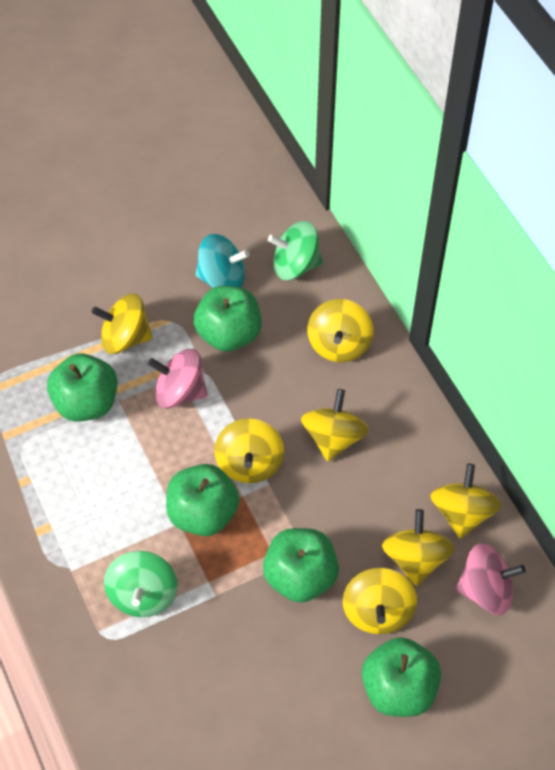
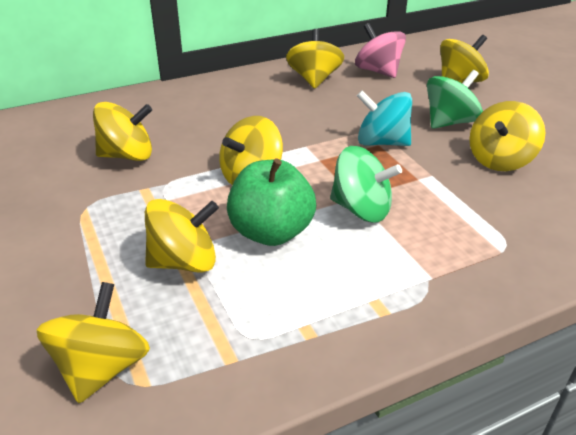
green apple: [47,354,118,422] [166,464,239,536] [194,286,262,351] [263,528,339,603] [362,637,441,717] = 5 -> [227,159,316,246] = 1
pink spinning top: [148,349,207,408] [456,543,526,615] = 2 -> [355,23,406,78] = 1

